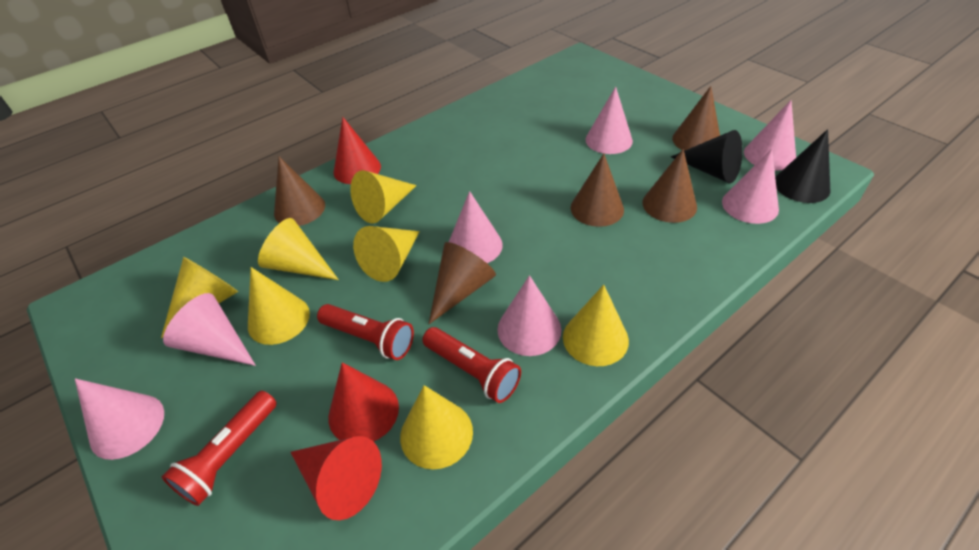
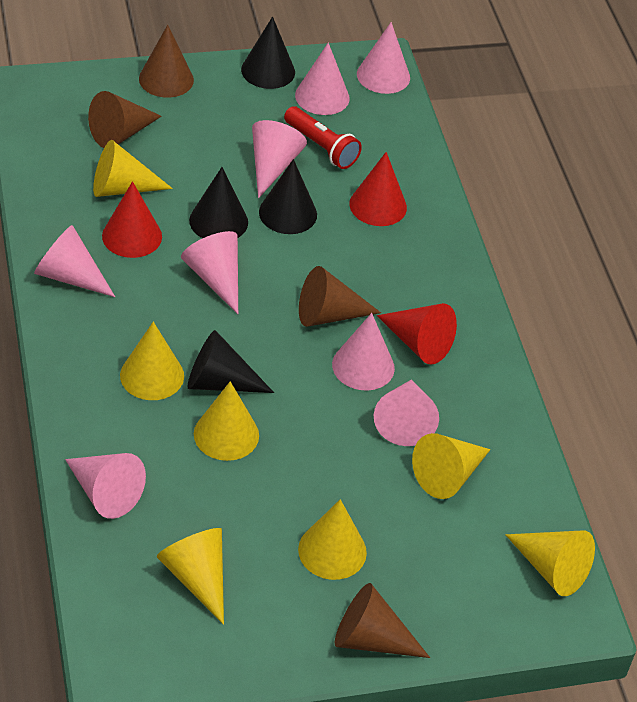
black cone: [671,130,743,183] [775,129,830,203] = 2 -> [188,330,274,393] [189,167,248,238] [241,17,295,89] [259,159,317,234] = 4
brown cone: [274,157,325,226] [429,242,496,324] [571,153,624,227] [643,149,697,223] [672,86,720,151] = 5 -> [88,91,162,148] [139,25,194,98] [299,266,381,327] [335,583,430,658] = 4
pink cone: [75,378,164,460] [163,293,256,366] [449,191,503,263] [497,275,561,356] [585,87,633,154] [722,149,779,224] [744,100,796,171] = 7 -> [34,225,115,297] [65,453,146,519] [181,231,238,314] [252,120,307,198] [295,43,350,115] [332,313,395,390] [357,22,410,94] [374,380,439,446] = 8
red flashlight: [162,391,277,506] [317,304,414,360] [422,327,521,403] = 3 -> [284,106,362,169] = 1

